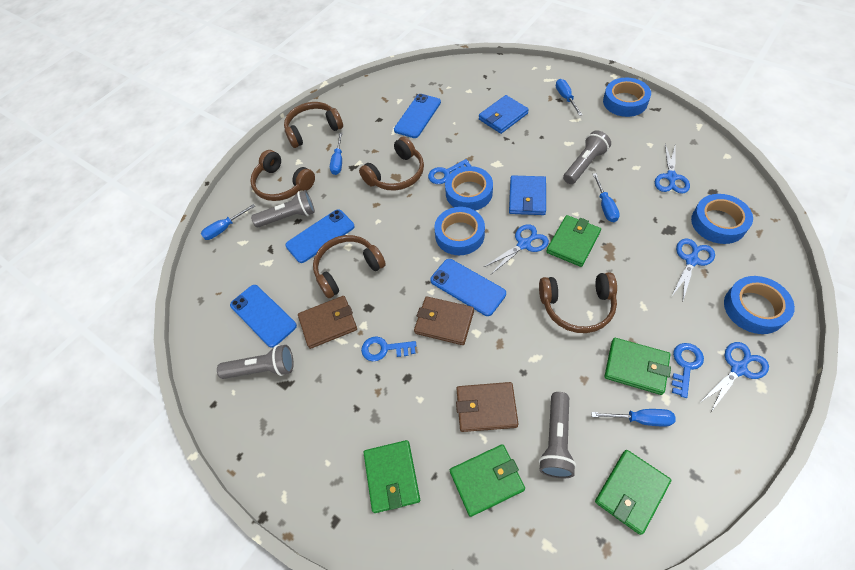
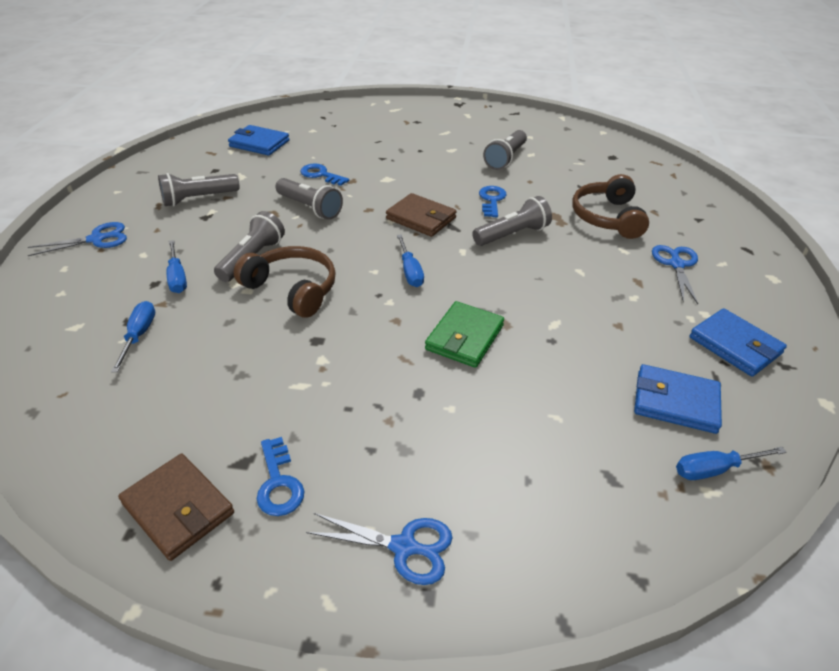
blue phone: [230,285,297,348] [285,209,354,263] [394,94,441,138] [430,259,506,316] = 4 -> none = 0
blue scissors: [484,224,549,273] [655,143,690,194] [672,239,715,300] [701,342,769,412] = 4 -> [28,222,127,256] [306,513,452,585] [652,245,698,304] = 3
blue screwdriver: [201,204,255,240] [330,133,342,175] [556,79,583,116] [591,409,676,426] [593,173,620,222] = 5 -> [111,301,155,372] [166,240,187,293] [397,234,424,287] [676,447,787,480] = 4
blue tape: [434,207,485,255] [445,166,493,211] [603,78,651,117] [691,194,753,244] [724,276,795,334] = 5 -> none = 0
blue wallet: [479,95,529,134] [509,175,546,215] = 2 -> [228,125,289,156] [634,364,722,434] [689,308,787,377] = 3
brown headphones: [250,150,315,201] [284,102,343,148] [313,235,386,298] [359,136,424,191] [539,272,617,333] = 5 -> [234,246,336,318] [572,174,649,239] = 2
brown wallet: [298,296,357,349] [414,296,474,345] [456,382,518,432] = 3 -> [118,454,234,561] [386,193,457,237] = 2
green wallet: [364,440,420,513] [450,444,525,517] [546,215,601,267] [595,450,671,535] [604,338,671,395] = 5 -> [425,301,504,368] = 1
grey flashlight: [217,345,294,379] [251,190,315,227] [539,392,576,478] [563,130,611,184] = 4 -> [158,173,240,206] [214,211,285,282] [276,178,343,220] [472,196,552,246] [483,130,527,170] = 5

